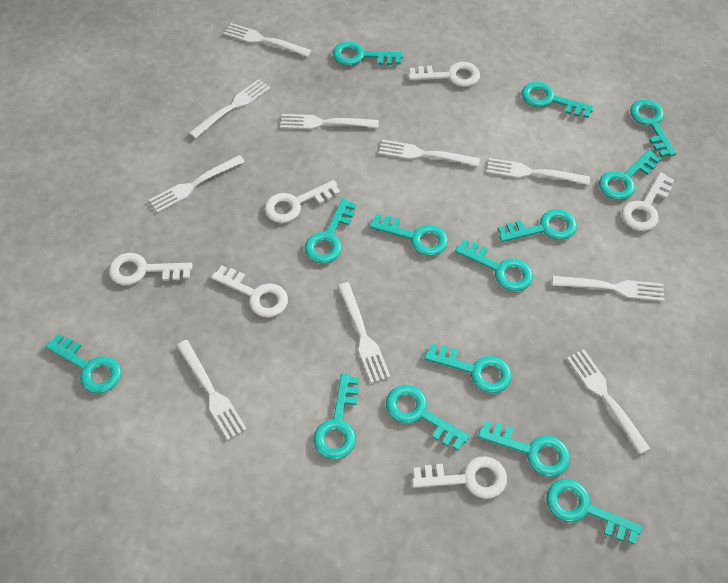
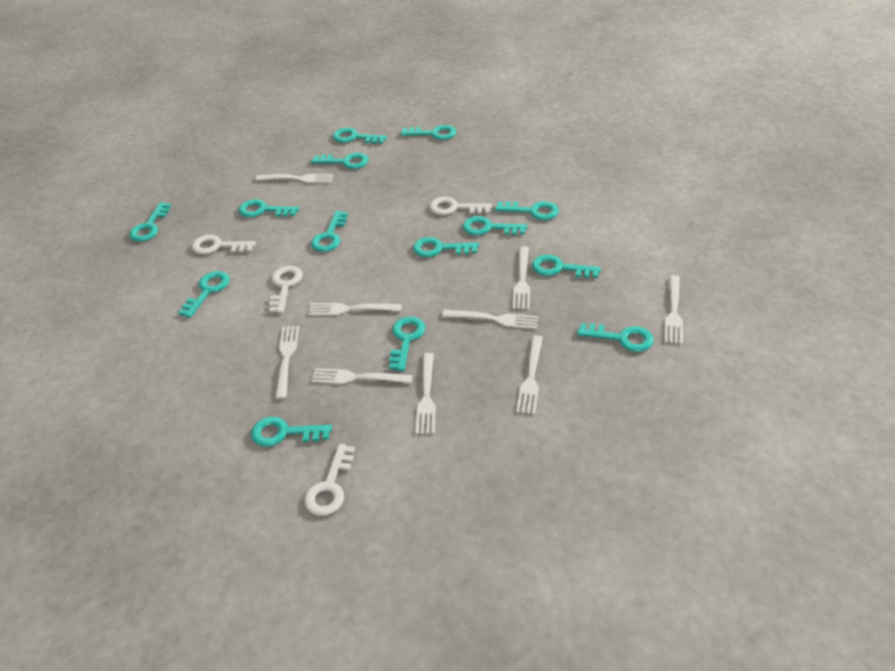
white fork: [149,155,245,213] [177,340,247,440] [189,79,270,139] [224,23,311,57] [280,114,379,129] [338,282,391,383] [379,139,480,167] [486,158,590,185] [552,276,664,301] [567,349,651,454] = 10 -> [256,174,334,183] [276,326,299,399] [308,303,402,315] [311,368,413,384] [416,353,436,434] [442,310,539,329] [513,246,530,309] [516,335,543,414] [665,275,683,344] = 9
white key: [109,253,193,285] [211,265,288,317] [265,180,340,223] [408,62,480,87] [412,456,507,499] [622,172,674,231] = 6 -> [192,235,256,254] [269,266,303,313] [304,444,355,516] [430,197,492,215] = 4

